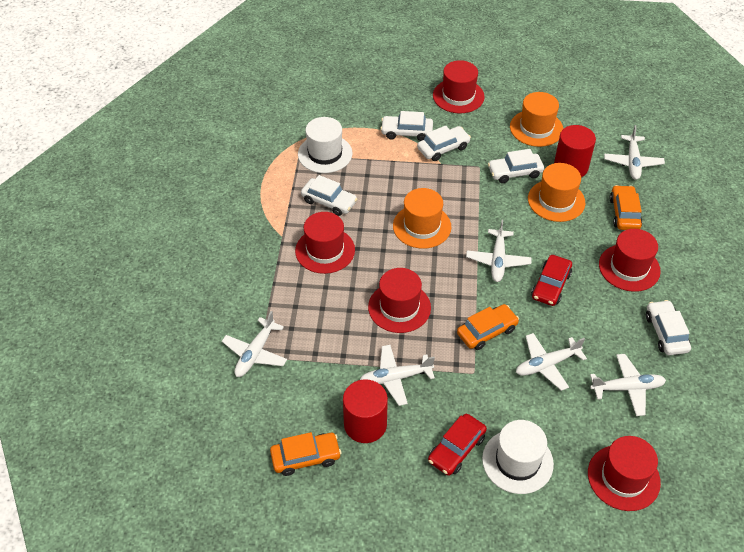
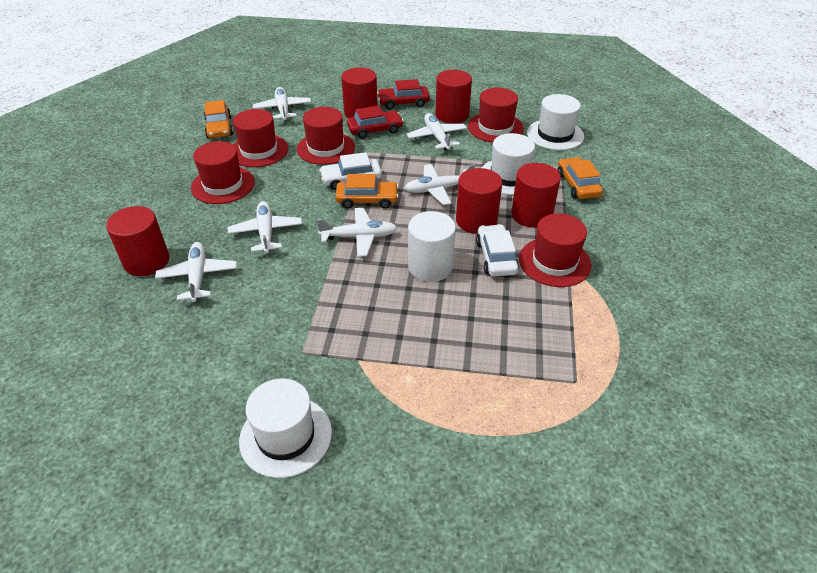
orange hat: [393,188,451,249] [510,92,563,147] [528,163,585,222] = 3 -> none = 0
red cylinder: [343,379,388,443] [554,125,596,177] = 2 -> [106,206,169,276] [341,67,378,118] [435,70,472,124] [456,168,502,234] [511,163,561,228] = 5
white car: [301,175,357,216] [380,111,433,141] [417,126,471,161] [488,149,544,183] [646,300,691,355] = 5 -> [319,152,382,190] [476,224,519,277] = 2
white cylinder: none = 0 -> [408,211,456,282] = 1
white hat: [298,117,352,173] [482,420,554,494] = 2 -> [239,379,332,478] [481,133,535,195] [527,94,584,150] = 3

